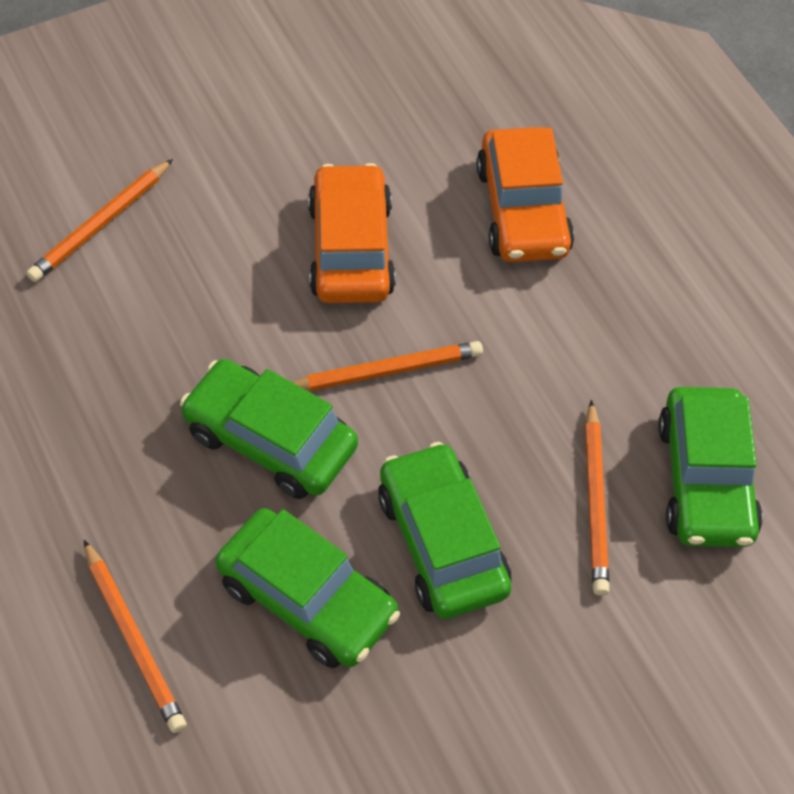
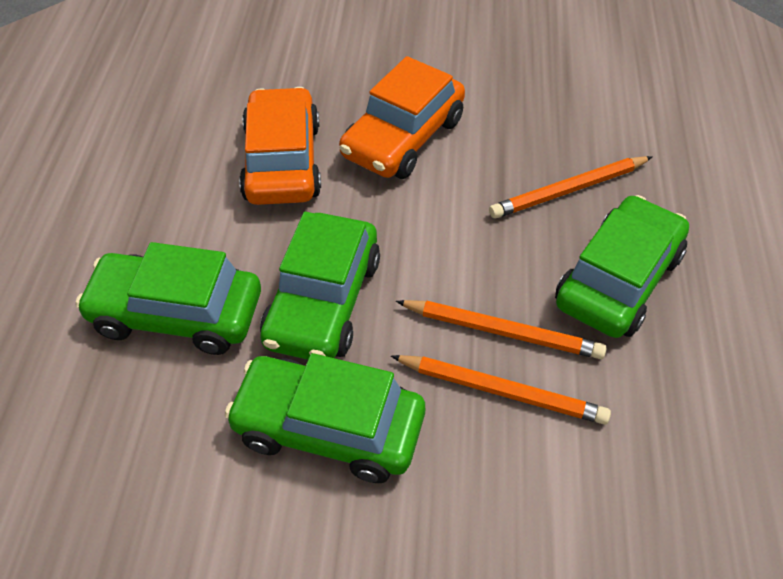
orange pencil: [26,159,173,282] [84,540,186,733] [292,341,483,391] [585,400,610,596] = 4 -> [391,355,611,425] [396,300,607,359] [489,156,653,218] = 3

